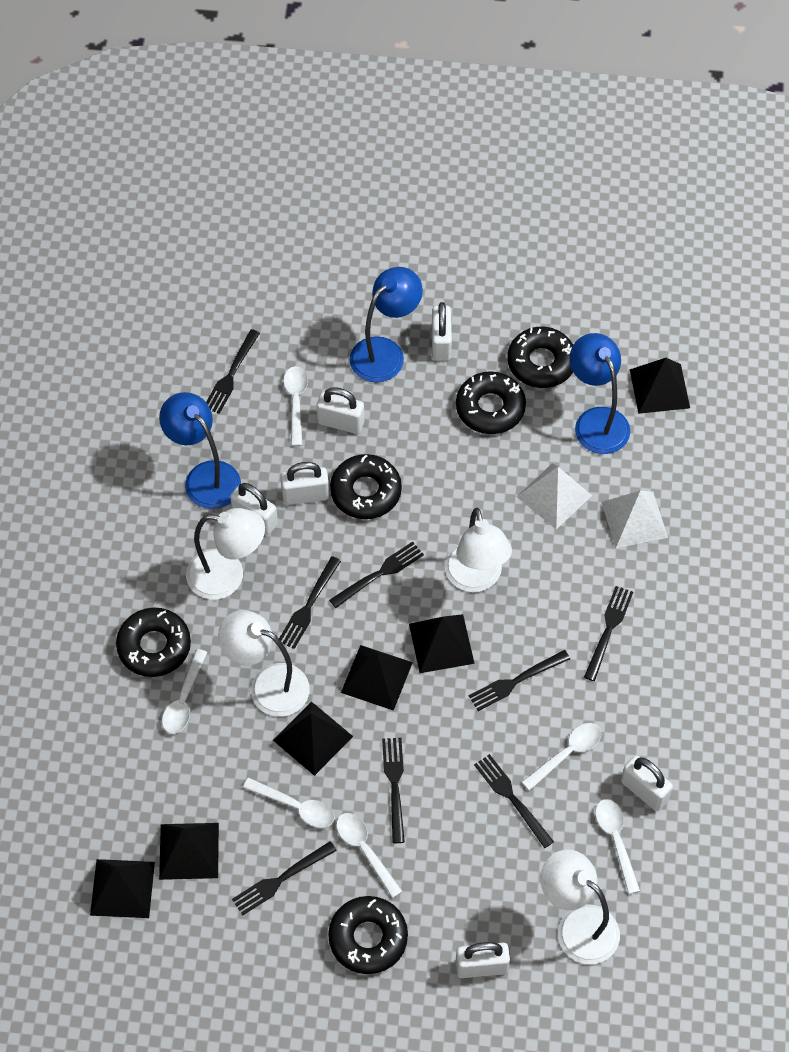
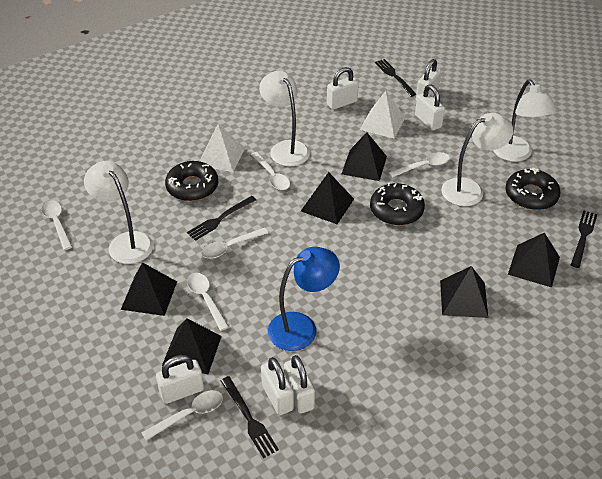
black donut: [116,608,191,677] [328,896,408,974] [330,454,402,519] [456,371,526,434] [507,327,573,388] = 5 -> [165,161,218,201] [370,183,425,225] [506,167,561,210] = 3
black fork: [206,329,260,414] [232,841,337,915] [279,556,341,649] [329,542,424,608] [382,738,405,843] [469,650,570,711] [474,754,554,848] [584,586,633,681] = 8 -> [187,196,256,241] [220,376,279,458] [375,59,416,97] [571,210,597,268] = 4
blue lamp: [159,392,241,509] [350,267,423,383] [569,333,630,454] = 3 -> [268,247,340,351] = 1

